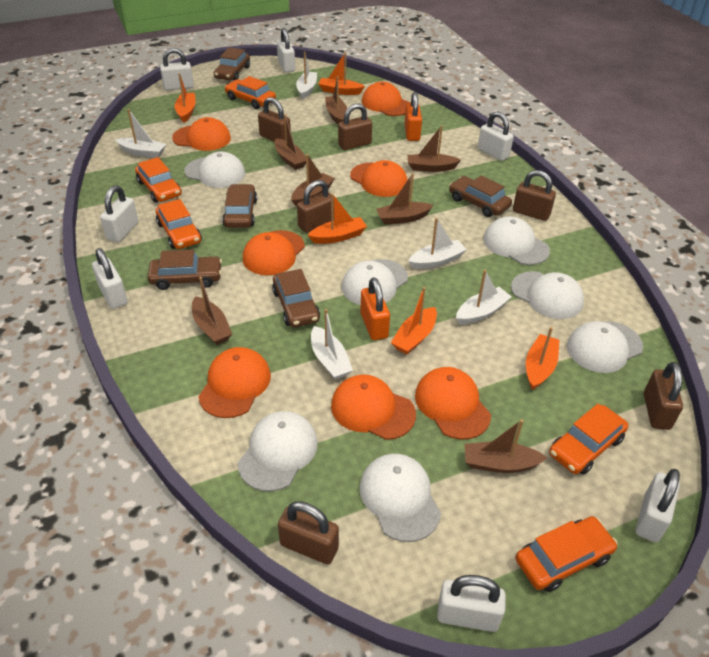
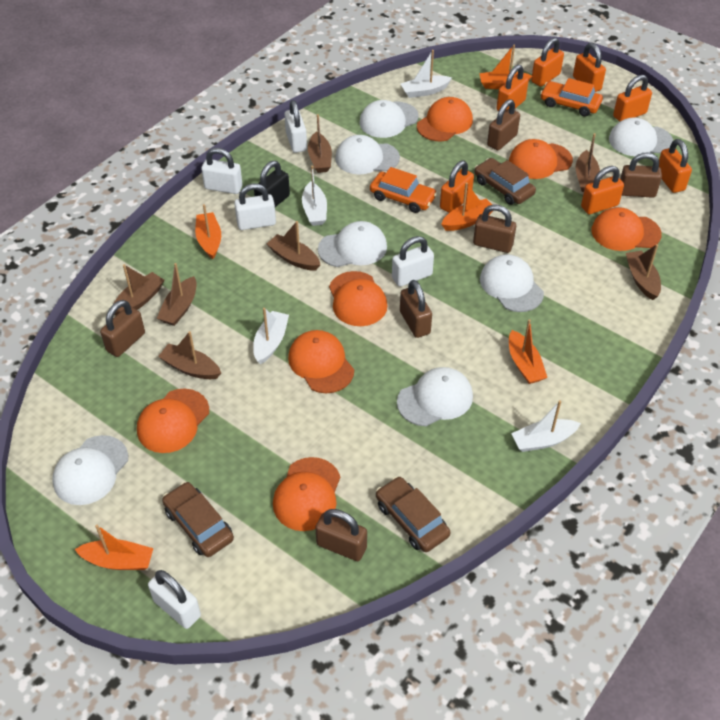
black padlock: none = 0 -> [254,161,290,207] = 1
brown car: [148,249,222,290] [214,47,250,81] [222,184,257,228] [272,269,320,327] [449,175,512,217] = 5 -> [162,482,234,557] [376,476,450,552] [474,158,536,205] = 3
orange car: [135,157,182,203] [156,199,202,249] [225,76,276,109] [516,516,618,592] [549,404,629,475] = 5 -> [370,167,437,213] [540,78,603,117] = 2
orange padlock: [360,277,390,340] [404,92,422,141] = 2 -> [440,161,474,213] [497,65,529,111] [531,38,564,87] [573,43,606,92] [581,166,624,214] [613,75,652,122] [659,139,692,193] = 7
white boat: [115,109,166,158] [296,52,317,99] [311,309,353,380] [408,218,467,269] [456,270,512,325] = 5 -> [253,308,289,364] [302,166,327,226] [401,50,452,98] [511,400,581,452] = 4
white padlock: [92,248,128,309] [100,185,138,242] [160,48,194,90] [277,28,295,72] [437,575,506,632] [478,111,514,161] [636,469,680,542] = 7 -> [148,570,201,629] [201,148,242,194] [234,183,276,230] [284,100,307,153] [392,236,434,287] = 5

